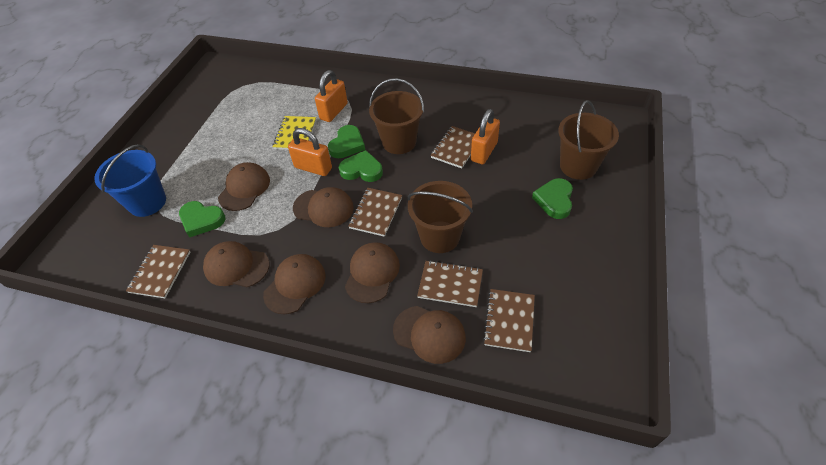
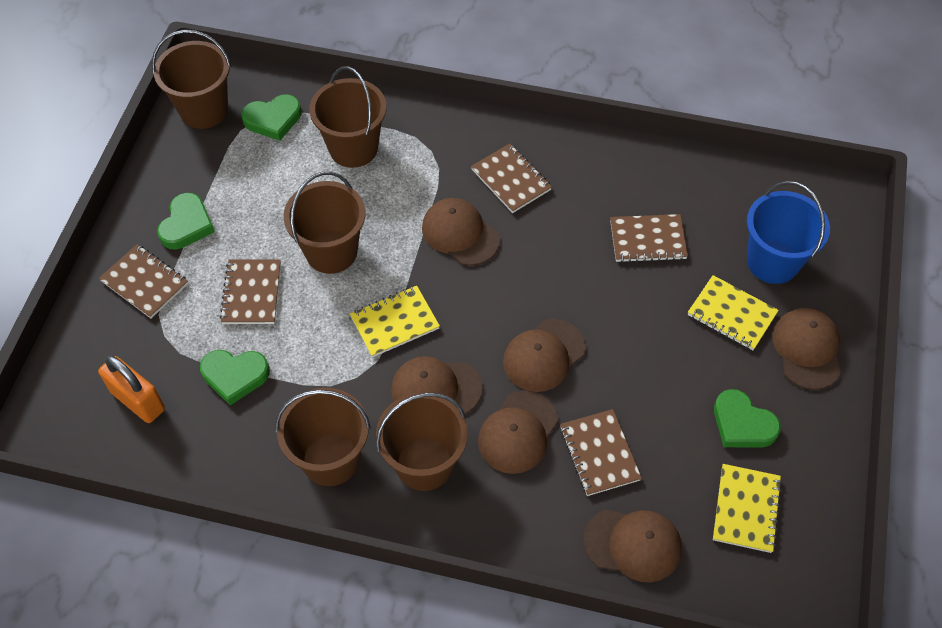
brown bucket: [369,78,424,154] [407,181,473,253] [558,100,619,180] = 3 -> [152,30,231,129] [275,388,371,486] [283,171,365,274] [309,66,387,168] [376,392,468,491] = 5
orange padlock: [288,128,332,176] [315,70,348,122] [471,109,500,164] = 3 -> [98,355,165,423] = 1
yellow notebook: [273,116,316,150] = 1 -> [350,286,440,357] [688,275,779,350] [713,464,782,553] = 3

